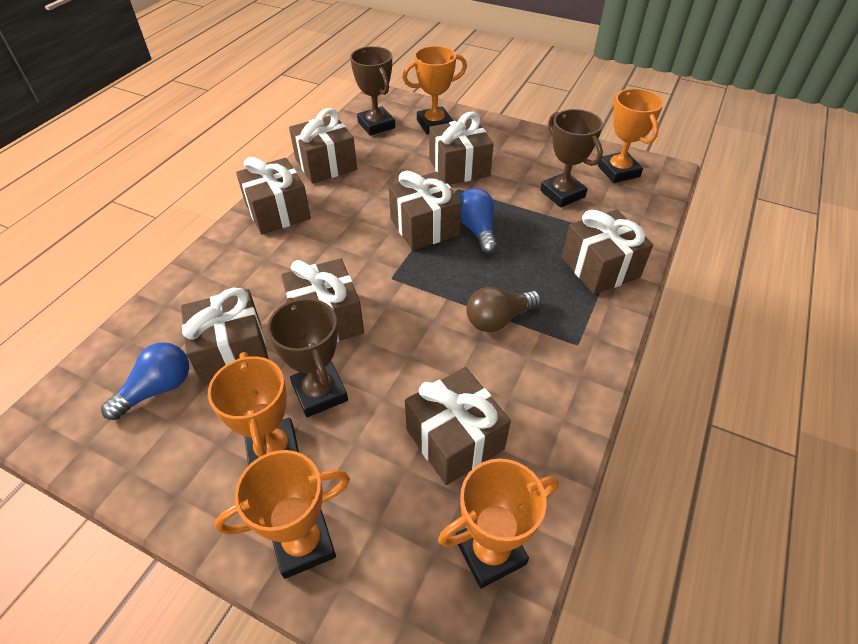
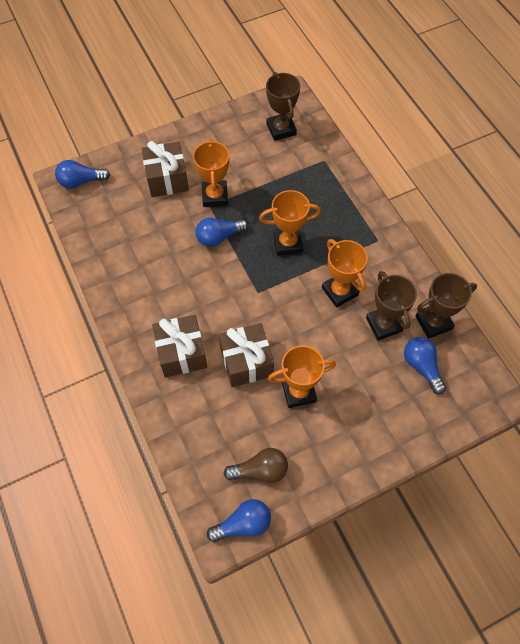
blue light bulb: [101,342,189,420] [459,188,498,254] = 2 -> [55,160,110,189] [196,218,248,247] [207,499,271,542] [404,337,446,394] = 4
brown gift: [181,288,268,385] [236,157,311,235] [281,258,364,342] [289,108,357,184] [389,171,462,250] [405,367,511,485] [429,112,493,185] [562,209,653,294] = 8 -> [142,141,189,197] [152,315,207,377] [219,323,274,387] = 3
orange trophy: [208,352,299,466] [214,450,350,579] [403,46,467,134] [438,459,558,588] [598,88,664,183] = 5 -> [193,139,229,207] [259,190,321,256] [268,345,336,408] [322,239,368,308] = 4

